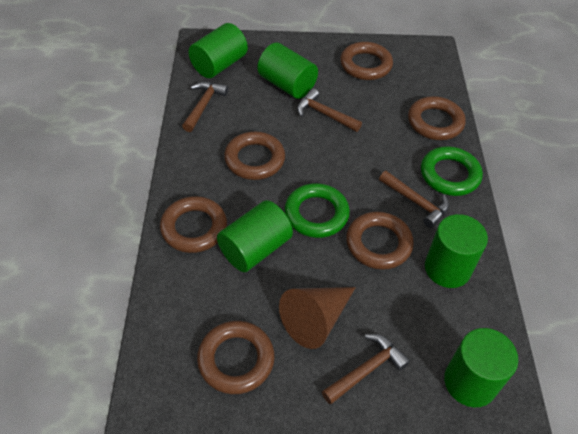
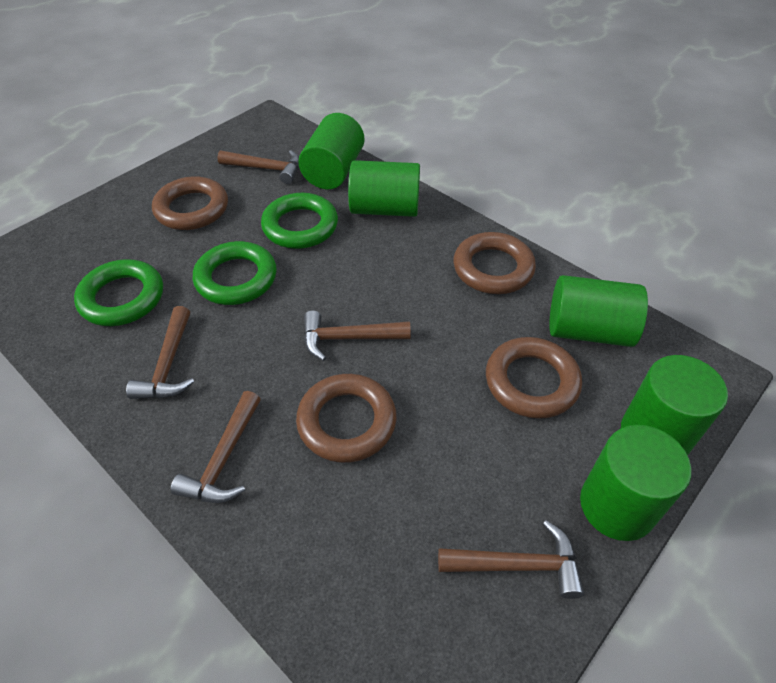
brown cone: [279,287,356,349] = 1 -> none = 0
brown hammer: [182,82,228,132] [297,88,362,132] [322,334,410,404] [379,171,449,228] = 4 -> [126,306,195,399] [171,391,261,503] [217,150,299,184] [304,310,411,361] [438,520,584,599] = 5
brown ring: [160,196,227,253] [197,321,275,394] [224,132,285,180] [340,42,393,80] [346,212,414,270] [408,96,466,140] = 6 -> [152,176,228,230] [296,374,397,463] [453,232,536,294] [486,337,582,419] = 4
green ring: [285,183,350,238] [421,146,483,196] = 2 -> [74,259,163,326] [193,241,277,305] [261,193,338,249] = 3

